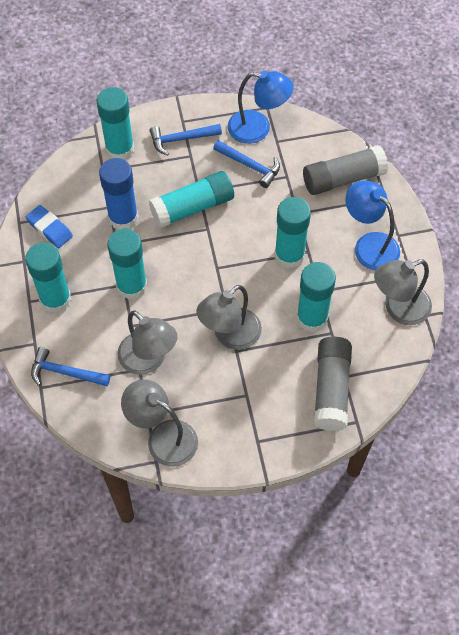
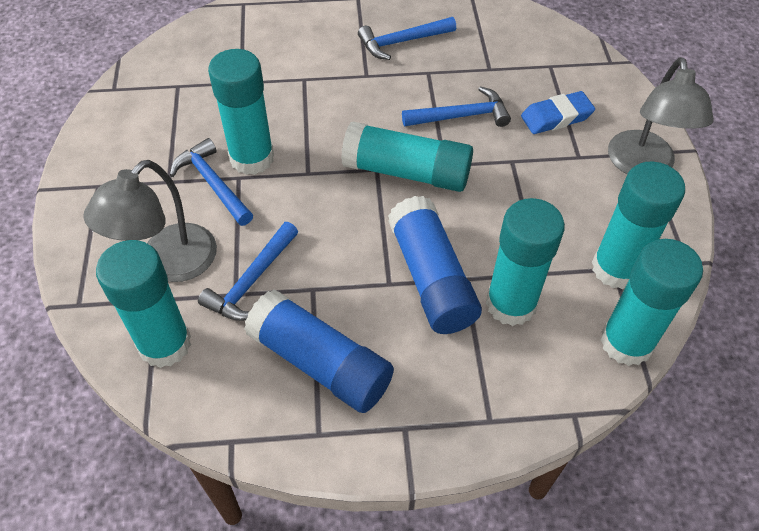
blue glue stick: [99,158,138,230] = 1 -> [244,289,394,413] [388,196,482,334] = 2
blue hammer: [31,347,110,386] [150,124,222,155] [213,140,280,188] = 3 -> [170,138,253,226] [198,222,298,321] [358,17,456,60] [402,86,511,127] = 4
blue lamp: [228,71,294,144] [345,180,400,270] = 2 -> none = 0
grey glue stick: [303,145,388,195] [313,337,352,431] = 2 -> none = 0
grey lamp: [117,310,178,375] [121,379,198,467] [196,285,262,350] [374,259,432,325] = 4 -> [83,160,217,282] [608,57,713,174] = 2

